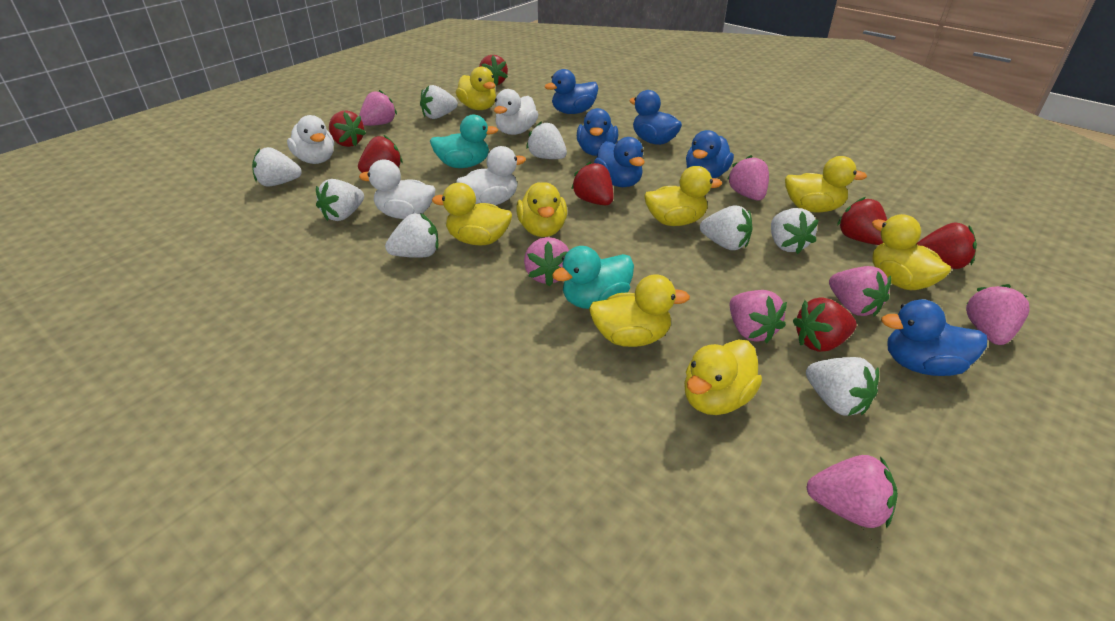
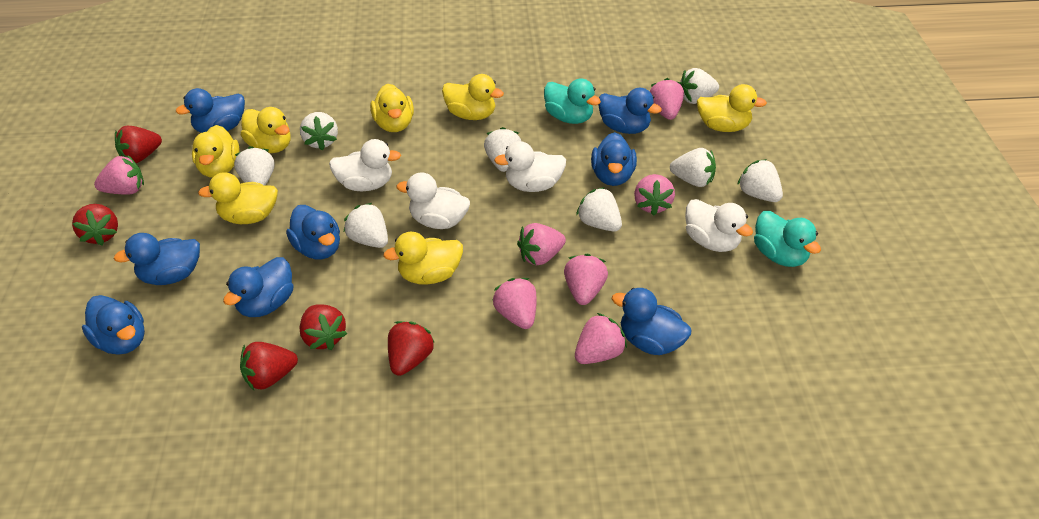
blue duck: [545,69,598,114] [577,108,618,156] [594,137,645,187] [629,90,682,145] [686,130,734,178] [881,299,987,376] = 6 -> [82,295,145,355] [114,233,200,285] [176,88,245,133] [223,257,294,317] [286,205,340,259] [591,132,637,186] [598,88,662,134] [612,288,692,355] = 8
red strawberry: [329,111,366,147] [358,135,403,173] [479,55,508,86] [571,161,614,205] [793,298,857,352] [837,197,887,245] [916,222,977,269] = 7 -> [72,204,118,246] [115,126,162,163] [240,342,298,390] [299,304,348,350] [388,321,435,376] = 5
yellow duck: [432,183,512,245] [456,67,496,110] [516,182,567,237] [589,274,690,347] [644,166,722,226] [684,339,762,415] [785,156,867,212] [872,214,951,290] = 8 -> [192,125,240,178] [198,172,278,224] [241,107,291,153] [370,84,414,132] [383,232,463,285] [442,74,504,120] [697,84,767,132] = 7

